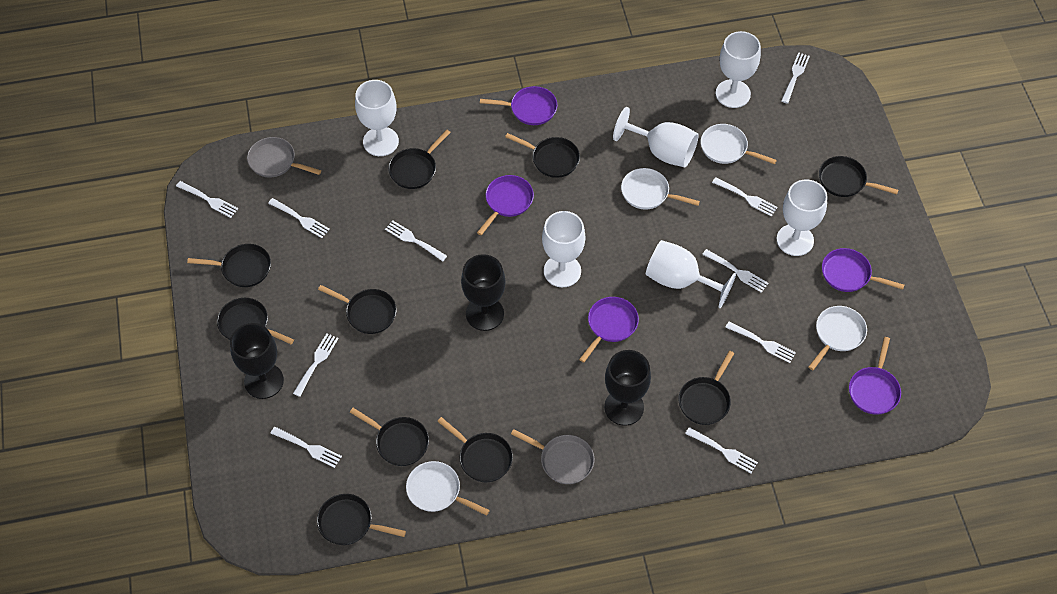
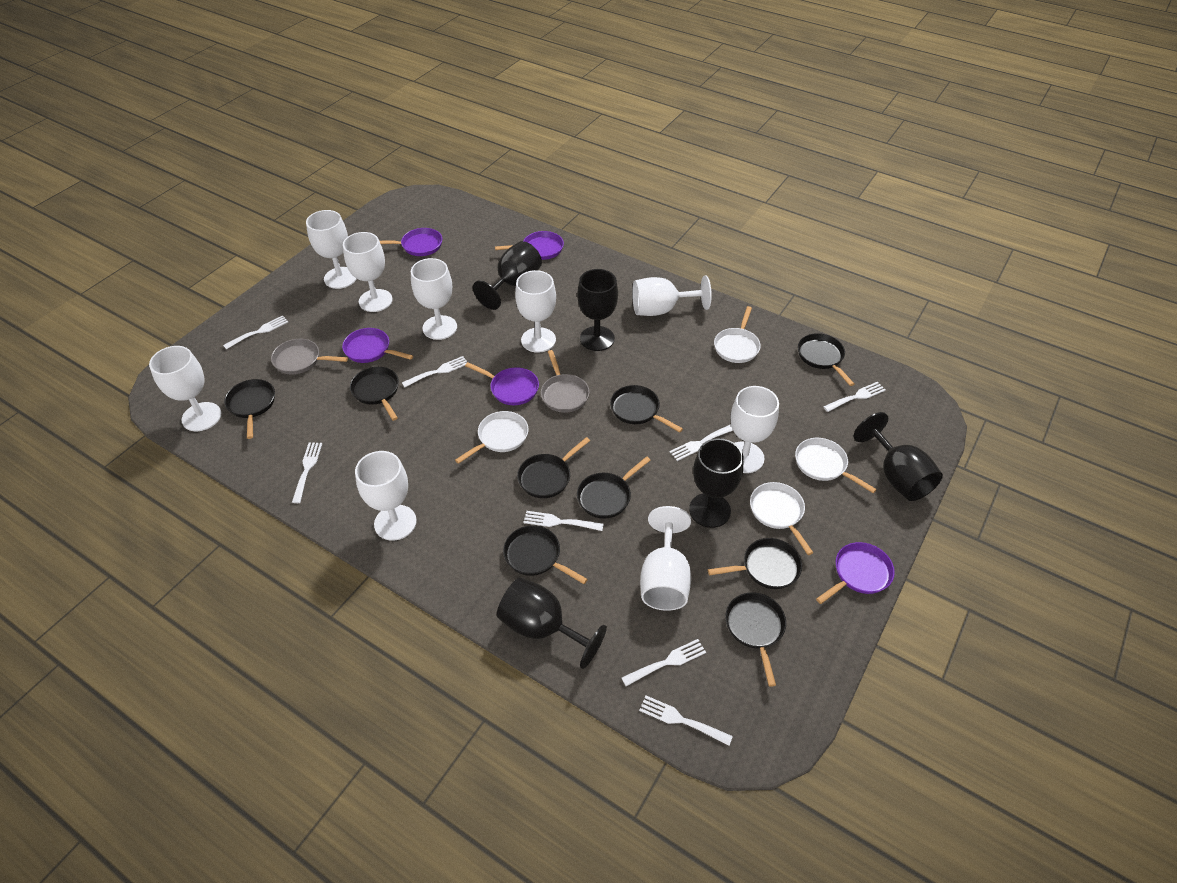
black goblet: [230,323,284,399] [461,254,506,331] [604,350,651,426] = 3 -> [473,241,542,310] [497,577,607,669] [577,269,618,351] [689,438,743,528] [854,412,943,501] = 5
black pan: [187,244,271,287] [217,298,294,344] [317,494,406,545] [318,285,397,334] [350,408,429,466] [388,130,451,189] [437,417,513,482] [505,133,580,178] [678,351,734,425] [819,156,898,197] = 10 -> [224,379,275,439] [350,367,399,421] [503,525,588,584] [517,437,590,498] [577,456,650,519] [610,385,683,433] [708,538,802,589] [725,592,786,687] [798,333,854,386] = 9
white fork: [176,181,238,218] [268,198,330,238] [270,427,342,468] [293,333,339,397] [385,220,447,262] [685,427,758,473] [702,249,768,293] [712,177,778,217] [725,322,796,363] [781,52,810,104] = 10 -> [223,316,288,349] [292,442,322,503] [402,356,467,387] [523,511,604,531] [622,639,706,686] [639,696,733,746] [670,424,733,461] [823,382,886,412] = 8
white goblet: [355,80,399,156] [542,211,585,287] [613,107,699,167] [646,240,736,308] [716,31,761,108] [776,179,828,256] = 6 -> [149,346,221,431] [306,210,356,289] [343,232,393,312] [355,451,417,541] [411,258,457,340] [515,270,556,353] [632,275,712,316] [640,506,691,611] [731,386,779,473] = 9

